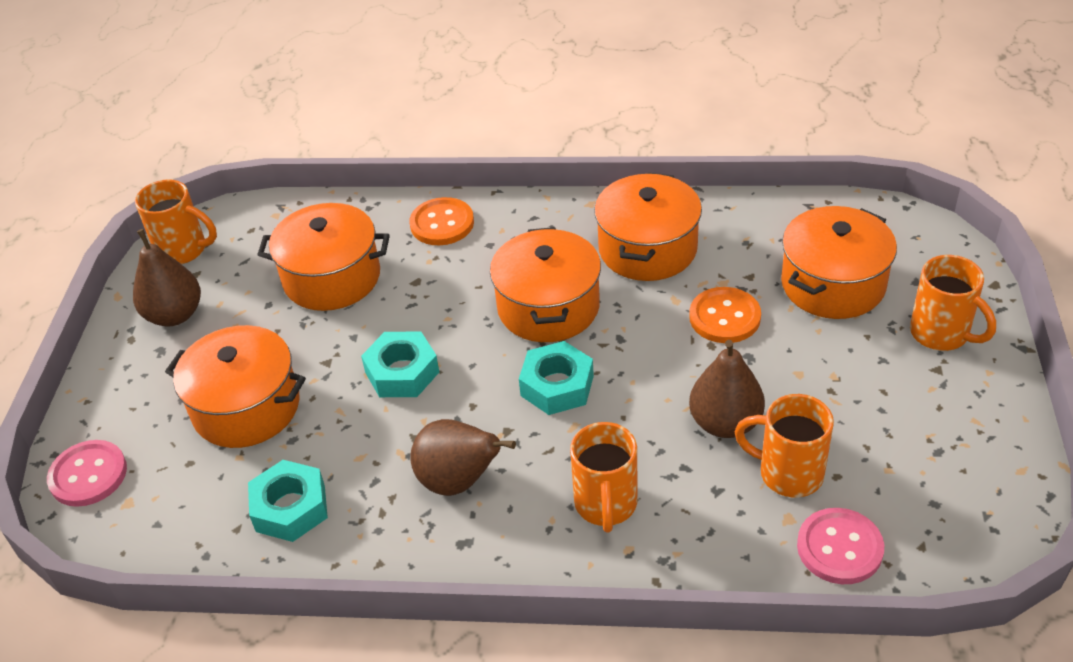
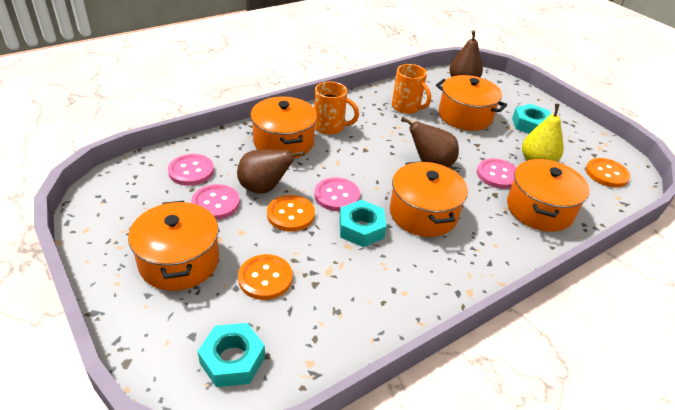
orange button: [410,197,474,245] [689,287,761,343] = 2 -> [238,254,292,300] [267,195,315,232] [586,158,631,187] = 3
orange mug: [135,179,217,264] [570,422,638,533] [735,394,834,497] [910,255,996,351] = 4 -> [314,81,359,135] [392,64,431,114] = 2
pink button: [47,440,127,507] [797,508,884,584] = 2 -> [168,154,214,186] [191,184,240,220] [314,177,360,211] [477,158,517,189] = 4
yellow pear: none = 0 -> [522,104,564,162] = 1

